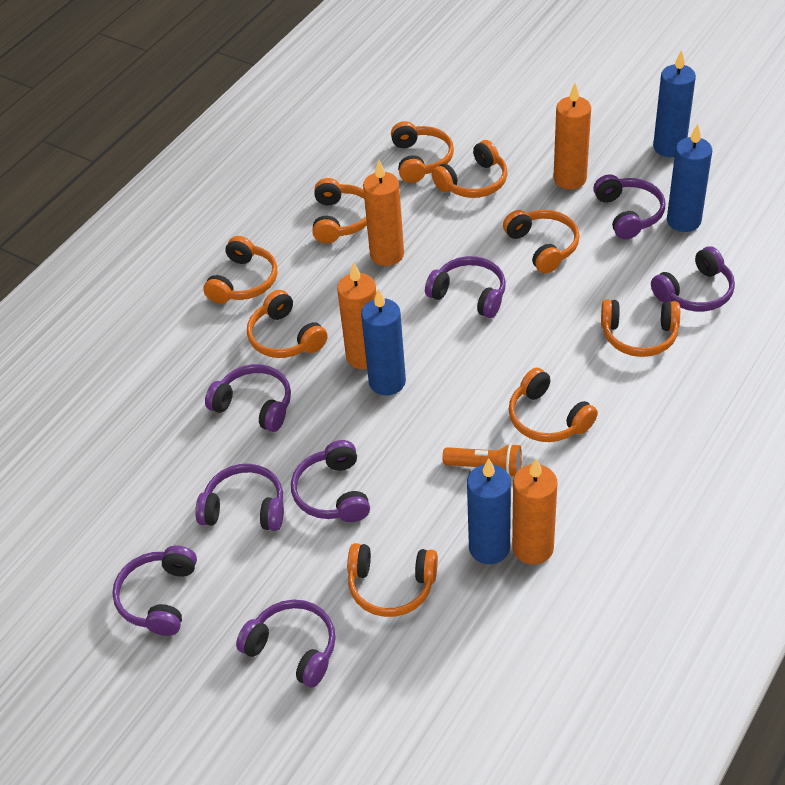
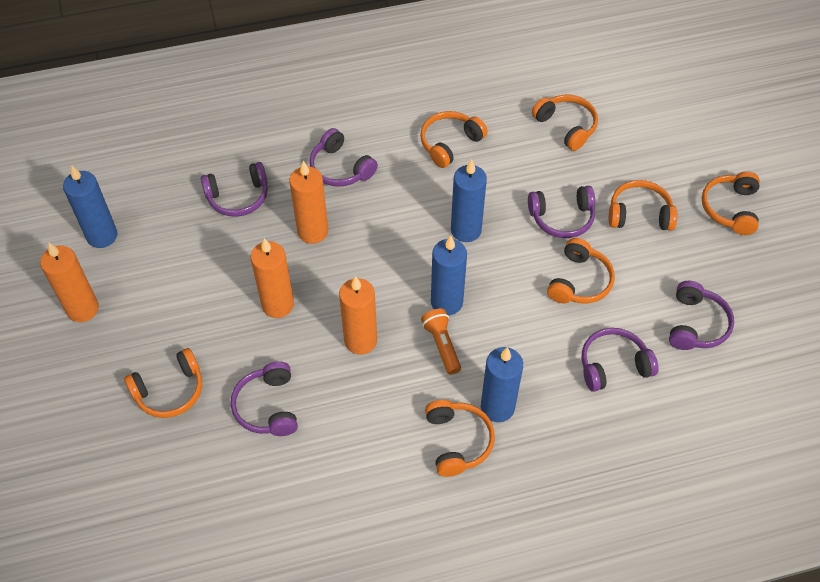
orange headphones: [203,236,277,304] [247,290,328,358] [312,178,367,243] [347,543,438,617] [391,121,454,183] [432,140,507,198] [503,210,580,273] [508,368,598,442] [601,299,680,357] = 9 -> [124,348,202,418] [420,111,487,168] [425,400,495,477] [532,95,598,151] [547,238,615,304] [609,180,677,231] [702,171,760,235] = 7
purple headphones: [112,546,197,636] [195,464,284,531] [205,364,291,432] [236,599,336,687] [291,440,370,522] [425,256,506,318] [593,174,665,239] [651,246,735,312] = 8 -> [201,162,268,217] [231,361,298,436] [309,128,378,187] [528,186,595,238] [582,328,659,392] [669,281,734,350] = 6

